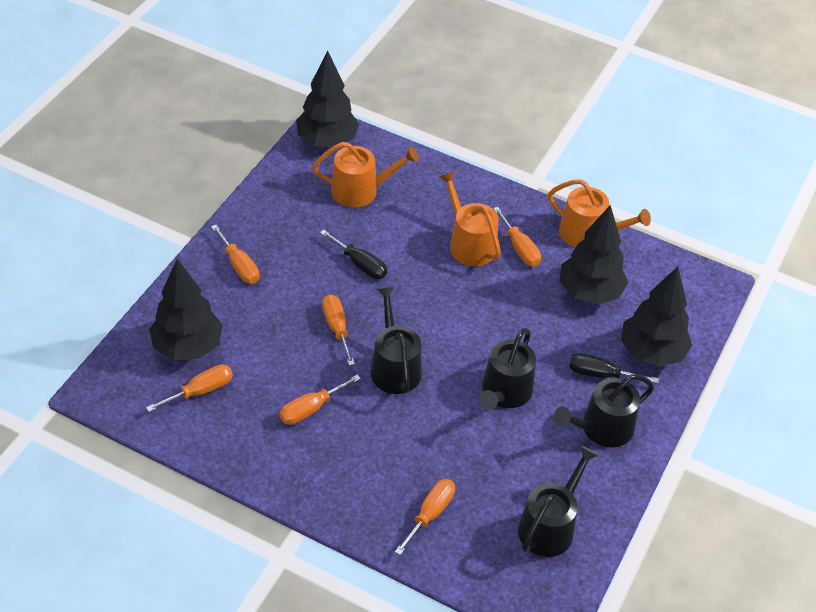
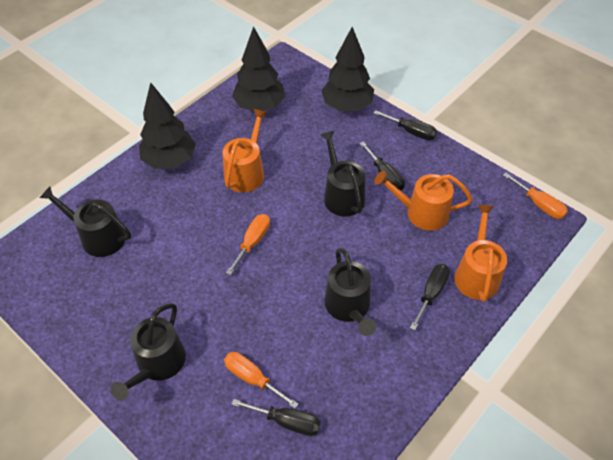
black screwdriver: [320,230,387,279] [569,353,659,383] = 2 -> [231,399,320,436] [359,142,405,191] [373,110,437,140] [410,264,450,330] = 4
black tree: [149,259,223,360] [296,51,359,147] [560,205,628,305] [621,267,692,367] = 4 -> [139,82,196,169] [232,26,285,111] [321,27,374,111] = 3
orange screwdriver: [146,364,233,412] [211,225,259,284] [279,375,361,425] [322,294,355,366] [395,479,455,555] [493,207,541,267] = 6 -> [224,352,298,409] [226,214,270,275] [503,173,568,219] = 3

